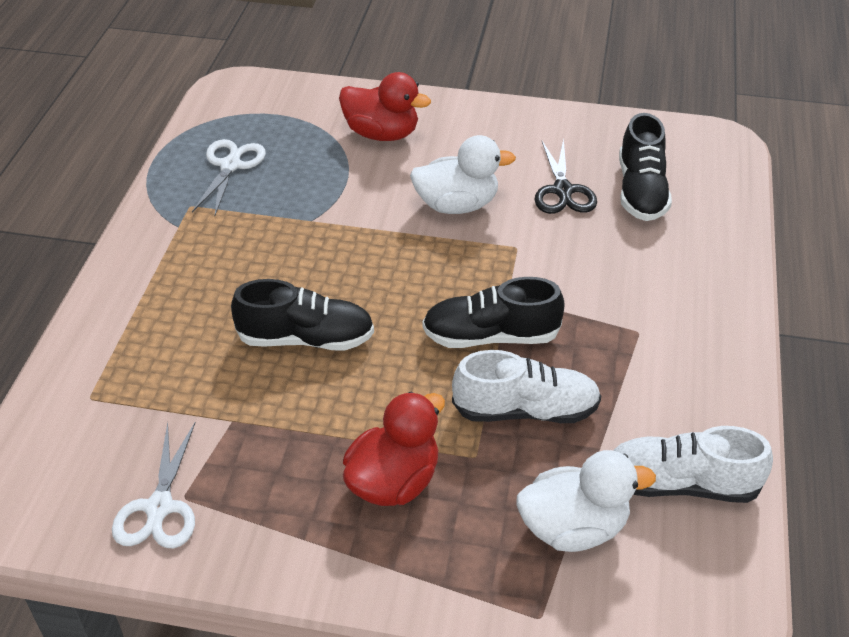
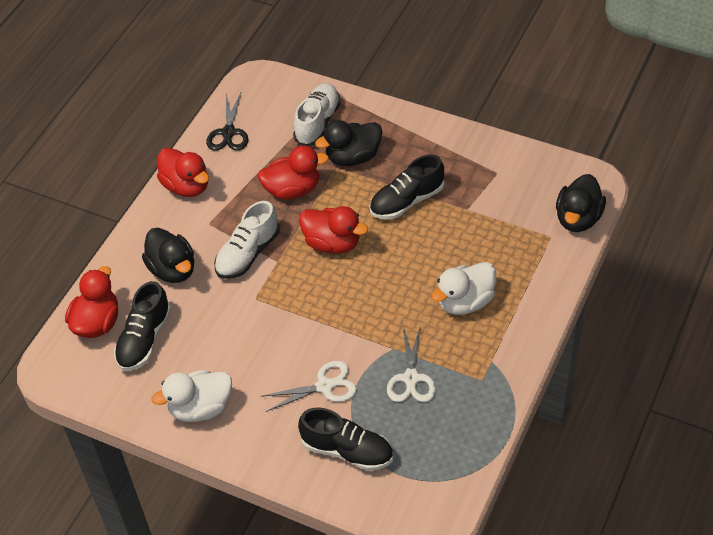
black duck: none = 0 -> [142,228,194,283] [315,120,383,166] [556,174,606,232] = 3
red duck: [339,72,431,141] [343,392,445,506] = 2 -> [65,266,118,338] [157,148,209,197] [258,145,329,200] [299,206,368,254] = 4

